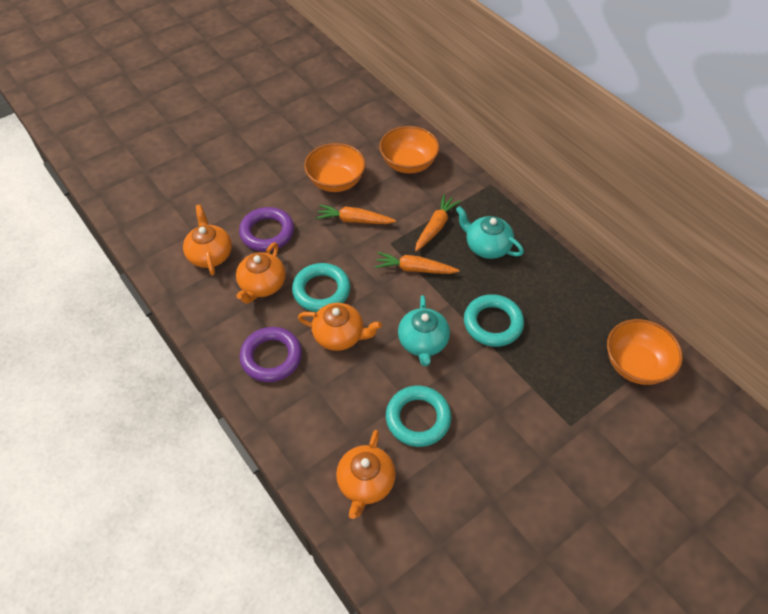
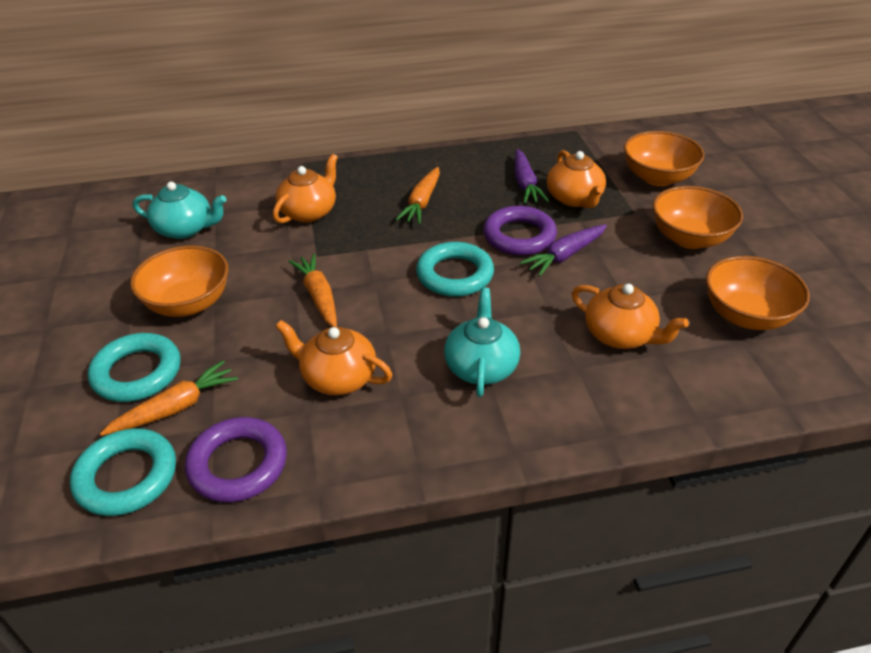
orange bowl: [304,143,366,192] [379,126,439,174] [607,319,683,385] = 3 -> [130,245,228,317] [624,131,704,186] [653,186,743,249] [706,256,810,330] = 4
purple carrot: none = 0 -> [515,149,549,204] [520,225,607,277] = 2

